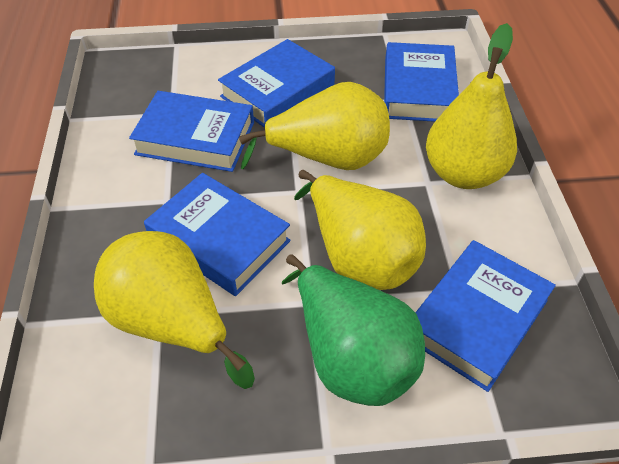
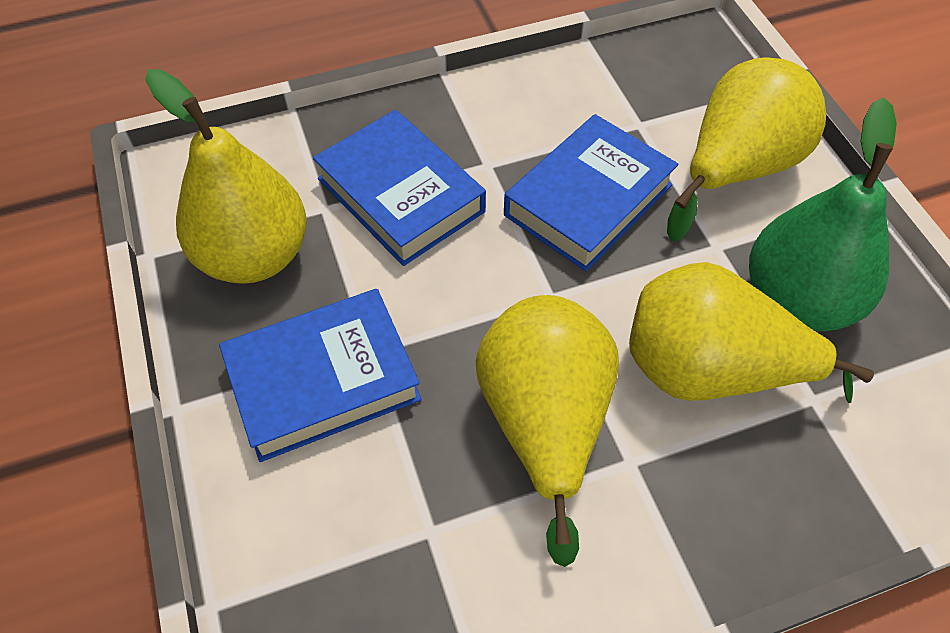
blue book: [129,91,254,172] [144,173,291,296] [218,39,335,128] [384,42,459,122] [415,240,556,392] = 5 -> [219,289,422,462] [313,110,486,266] [504,114,678,271] = 3

